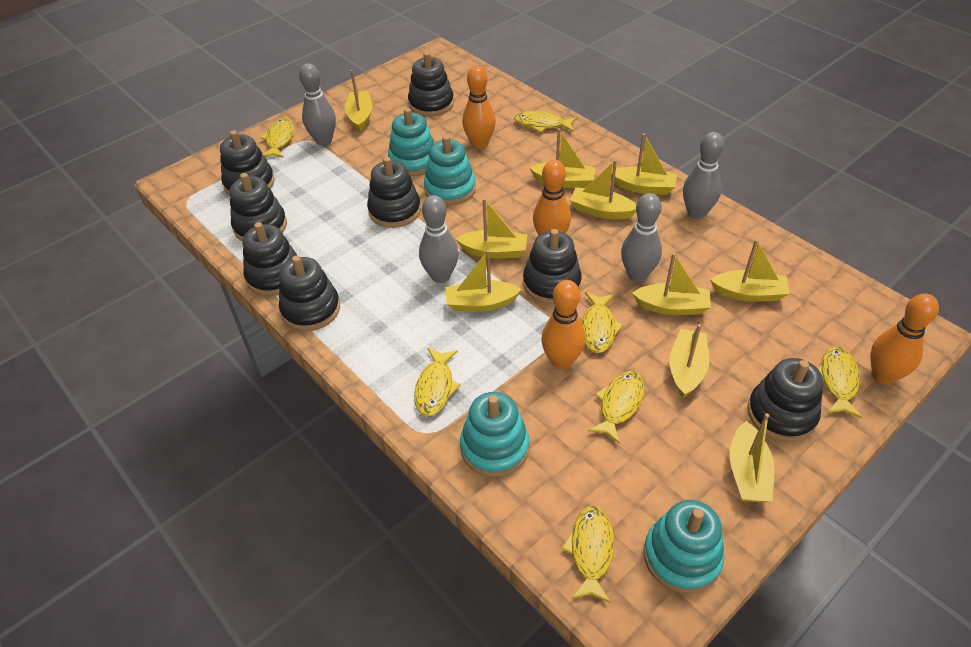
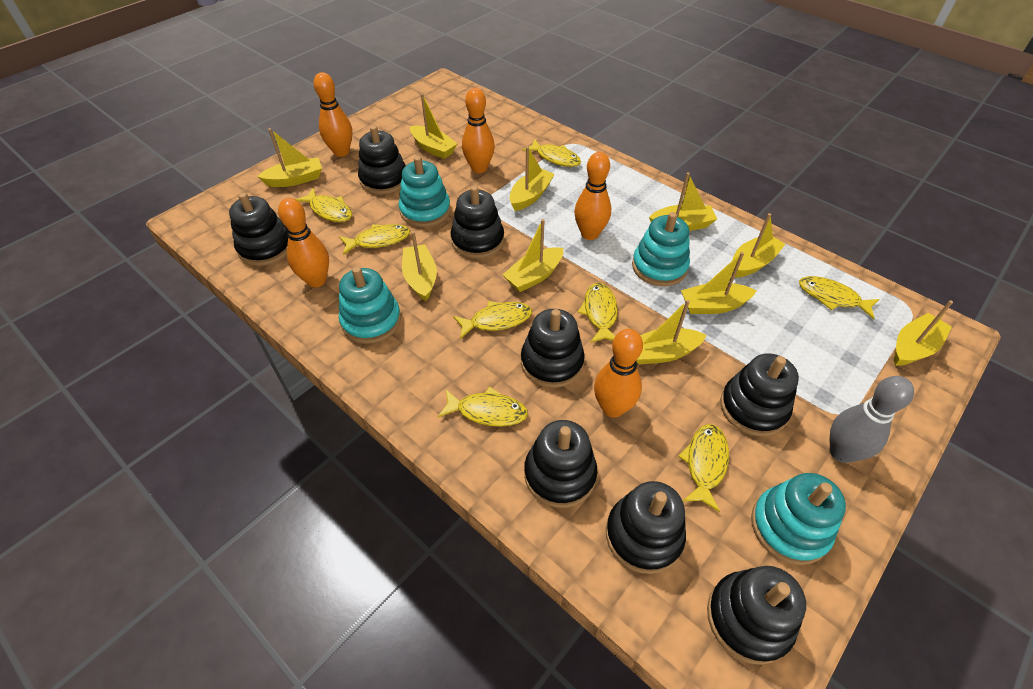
grey bowling pin: [299,63,336,146] [419,195,459,283] [621,193,662,282] [683,132,724,219] = 4 -> [830,376,914,463] = 1
orange bowling pin: [462,66,496,149] [533,160,571,235] [541,280,586,369] [870,293,939,385] = 4 -> [278,198,329,287] [314,72,352,157] [462,88,495,173] [574,152,611,240] [594,329,643,418] = 5
yellow fish: [260,118,294,158] [414,348,461,416] [514,111,577,133] [561,505,614,603] [582,292,623,353] [588,371,644,444] [818,346,862,419] = 7 -> [295,188,352,222] [339,224,410,255] [438,387,528,427] [453,301,532,339] [522,139,581,167] [578,283,618,343] [678,424,729,512] [799,276,880,319] = 8

